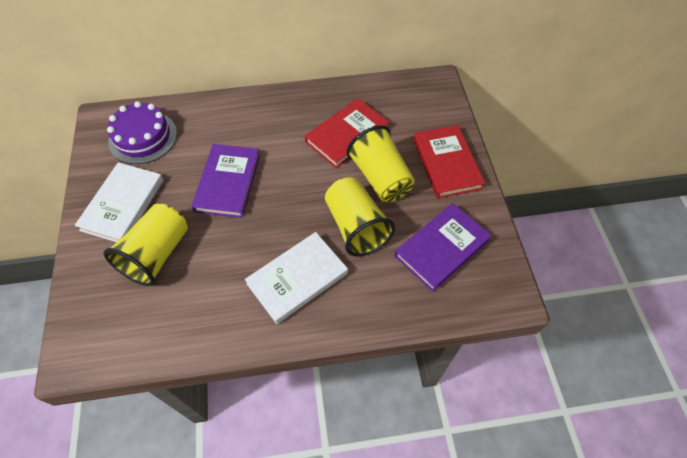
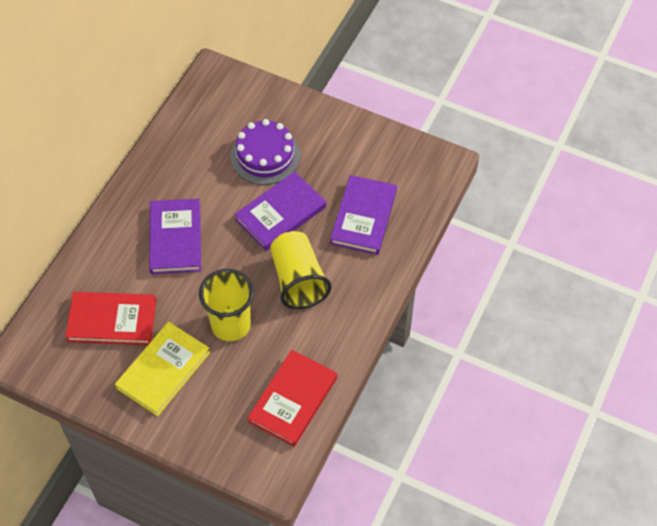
purple book: [191,144,260,218] [395,203,492,292] = 2 -> [149,198,201,274] [234,171,326,251] [330,175,397,255] = 3
white book: [75,162,164,242] [245,232,348,324] = 2 -> none = 0
yellow book: none = 0 -> [115,322,210,416] = 1
yellow cup: [104,204,188,286] [325,177,395,257] [347,125,415,202] = 3 -> [199,269,254,341] [270,231,331,309] = 2

